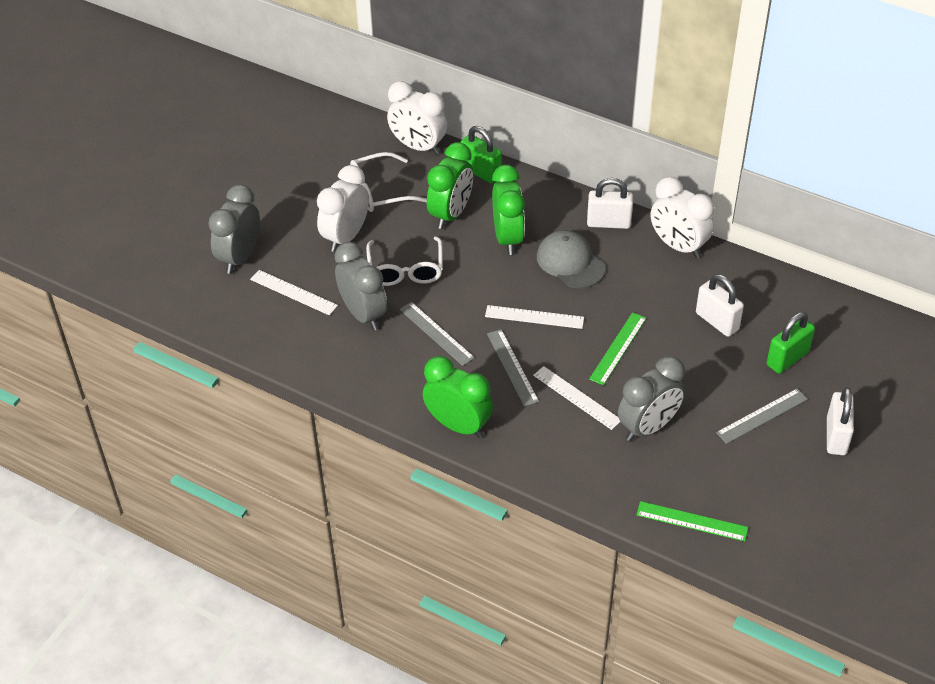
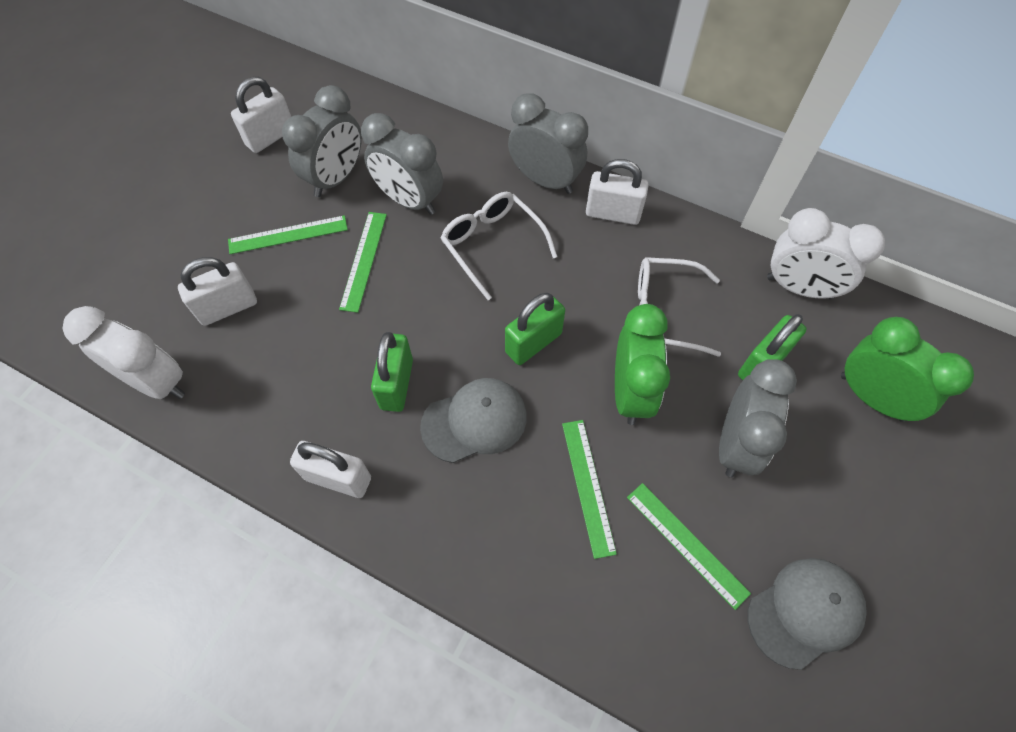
green clock: [423,356,493,438] [427,142,473,229] [492,165,525,255] = 3 -> [615,304,670,425] [841,317,974,422] = 2
green padlock: [460,126,502,184] [767,312,815,373] = 2 -> [371,332,413,412] [505,293,565,365] [738,314,807,380] = 3
green ruler: [589,312,646,385] [636,501,748,542] = 2 -> [228,215,348,254] [339,212,387,313] [562,420,617,559] [627,483,751,610] = 4
grey cap: [537,230,605,288] = 1 -> [420,378,527,463] [748,558,867,670] = 2
grey clock: [208,184,260,274] [334,242,387,330] [618,356,685,441] = 3 -> [282,85,362,197] [361,113,443,215] [508,93,588,194] [719,359,797,477] = 4
grey ruler: [400,302,475,366] [487,329,539,406] [716,388,808,444] = 3 -> none = 0
white clock: [317,165,369,252] [387,81,447,155] [651,177,714,258] = 3 -> [62,306,185,399] [767,208,885,299] = 2
white padlock: [587,178,633,229] [696,274,744,337] [827,387,854,455] = 3 -> [178,257,257,326] [231,77,291,153] [290,441,371,498] [586,159,649,225] = 4
white ruler: [250,270,338,315] [485,305,584,329] [533,366,620,430] = 3 -> none = 0

